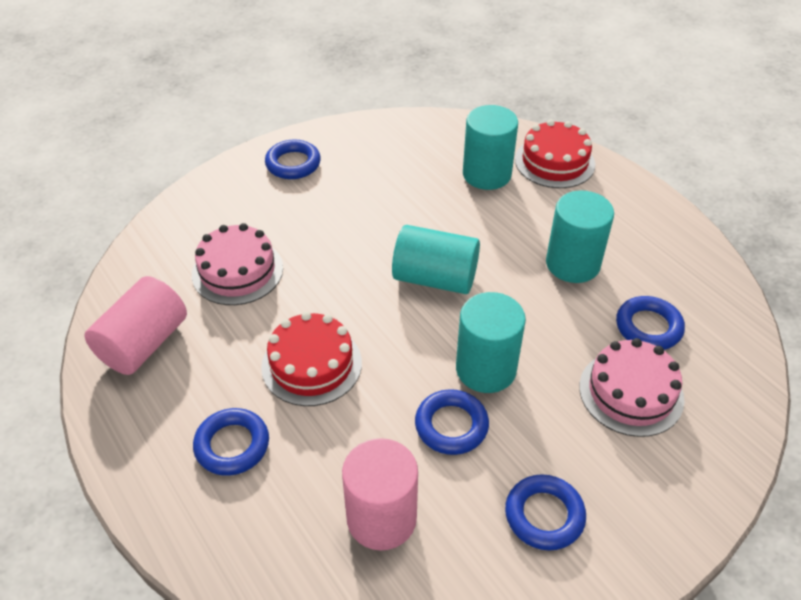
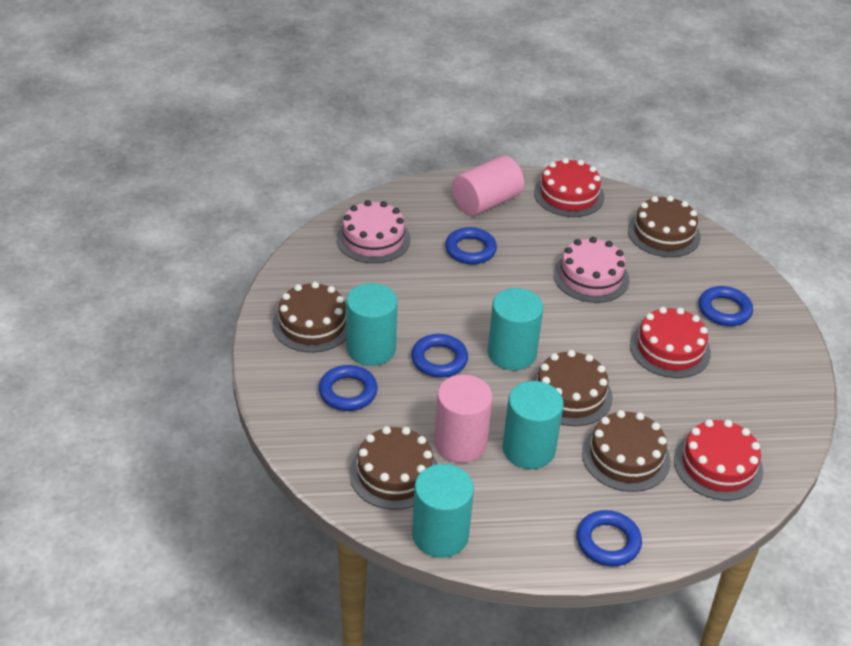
brown cake: none = 0 -> [272,282,347,353] [350,426,438,510] [531,350,613,426] [582,410,670,492] [628,196,701,257] = 5
red cake: [261,312,362,406] [515,120,595,188] = 2 -> [534,158,604,217] [630,307,711,378] [674,419,763,501] = 3

